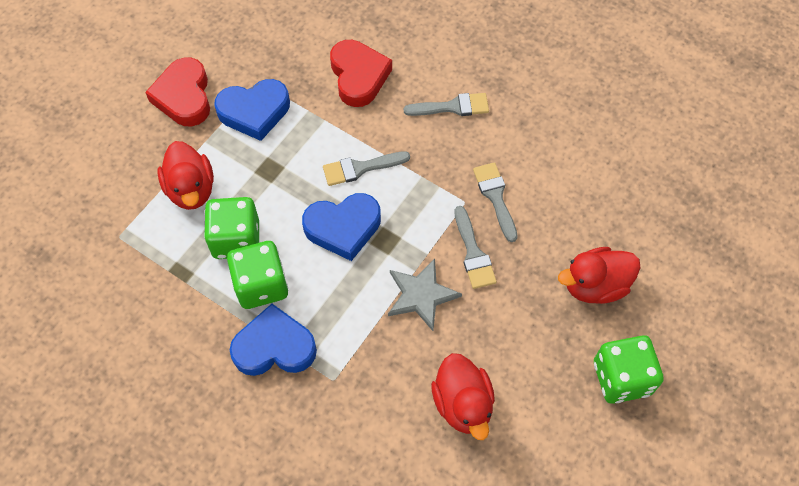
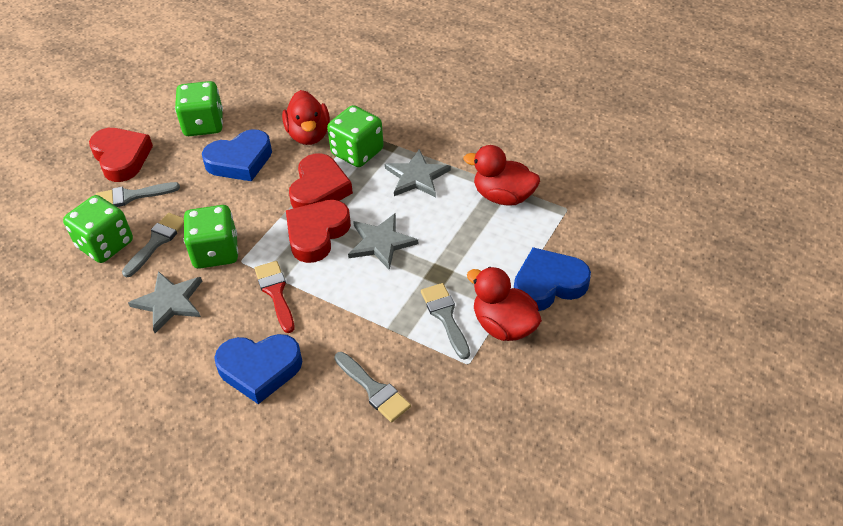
green dice: [204,197,259,259] [227,241,288,309] [594,335,664,404] = 3 -> [63,195,133,263] [175,81,223,136] [184,205,238,268] [327,105,384,167] = 4
grey star: [388,258,462,331] = 1 -> [128,271,202,333] [348,213,418,270] [385,149,451,198] = 3
red brush: none = 0 -> [254,261,295,333] = 1
red heart: [145,57,210,126] [330,40,392,107] = 2 -> [89,128,153,182] [286,200,351,263] [289,153,353,209] = 3

